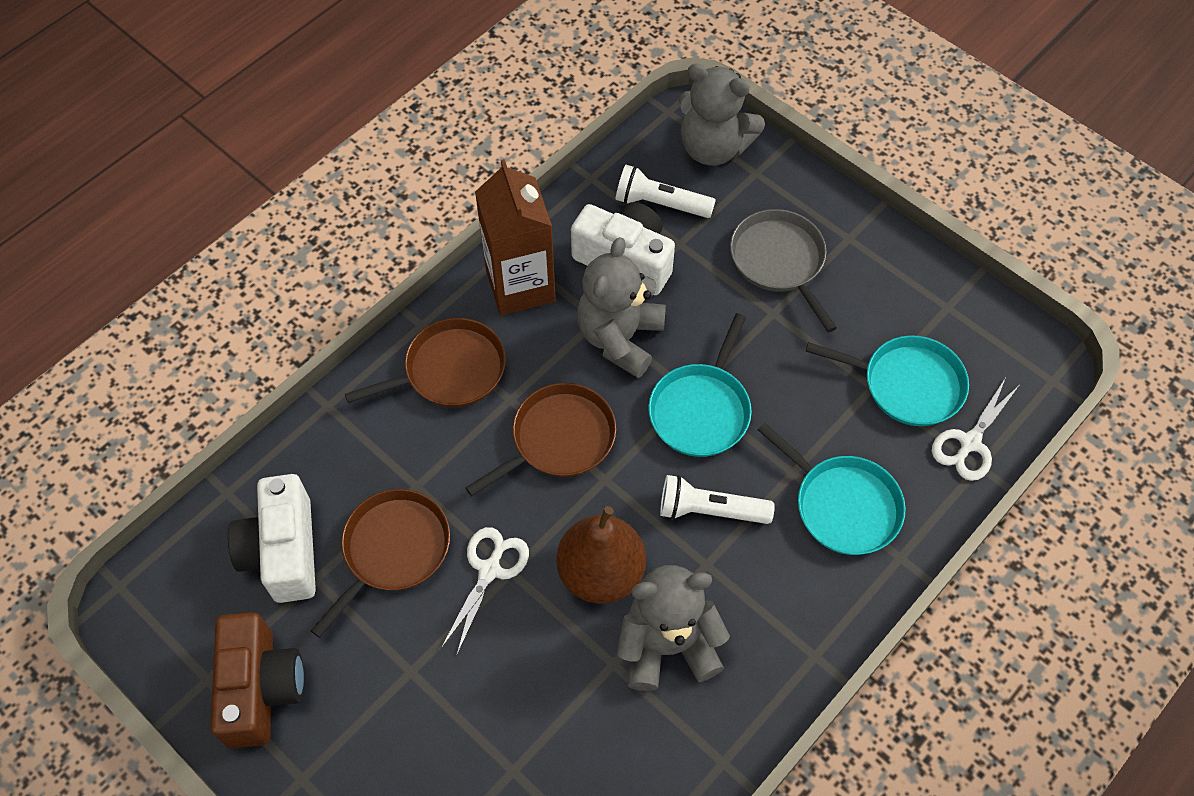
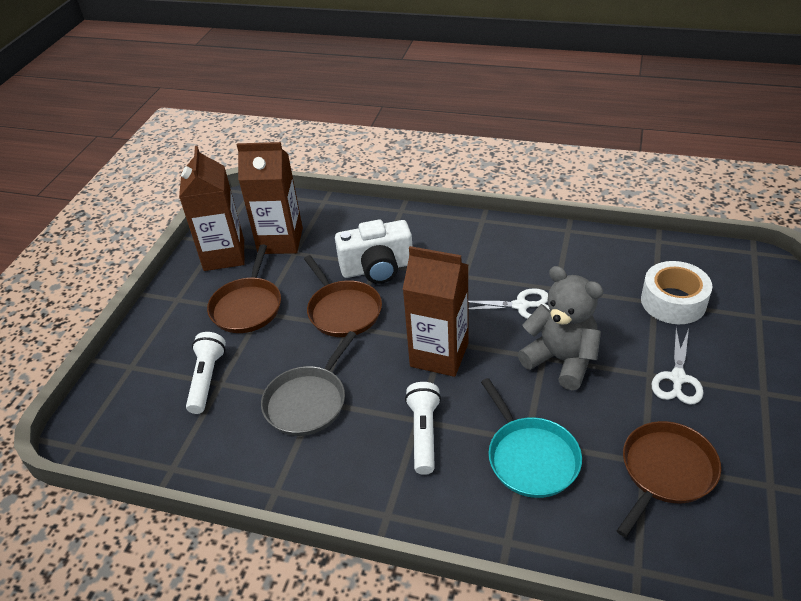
brown camera: [210,612,304,748] = 1 -> none = 0
brown carton: [475,159,556,315] = 1 -> [179,146,244,271] [237,142,303,254] [403,246,469,377] = 3
brown pear: [556,506,646,604] = 1 -> none = 0
grey teddy bear: [577,237,666,378] [617,565,730,691] [679,63,765,165] = 3 -> [518,266,604,390] = 1
turquoise pan: [648,313,752,457] [758,423,906,555] [806,335,969,426] = 3 -> [481,378,582,498] = 1
white camera: [228,474,316,603] [571,202,675,295] = 2 -> [335,220,413,284] = 1
white tape: none = 0 -> [641,261,712,324] = 1

